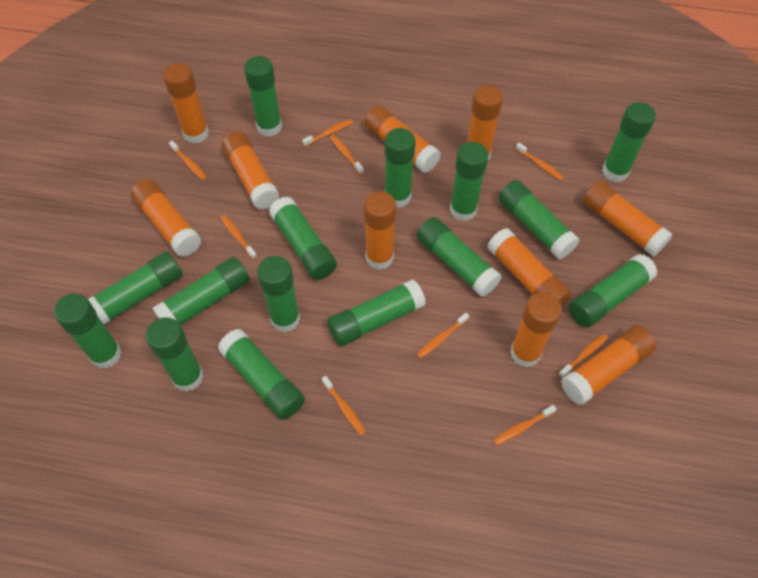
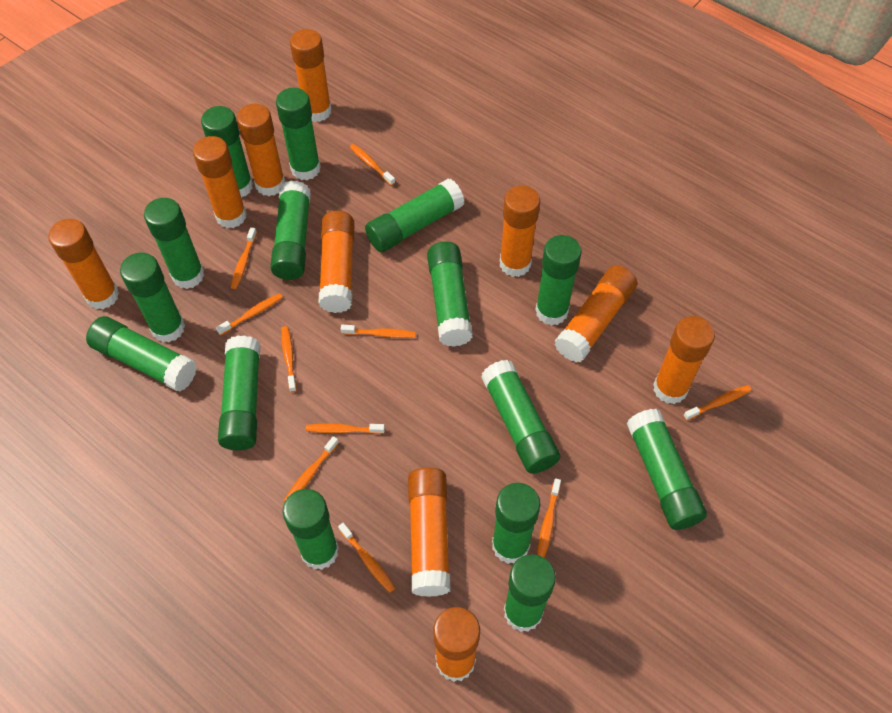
orange toothbrush: [169,141,207,180] [220,215,257,259] [302,119,353,147] [321,376,366,436] [330,134,364,175] [417,313,469,359] [493,405,556,446] [516,143,564,181] [559,334,608,378] = 9 -> [216,293,283,336] [231,227,257,289] [281,326,297,392] [283,436,339,502] [306,423,385,434] [338,523,395,593] [341,325,416,338] [350,144,395,186] [537,478,561,558] [683,385,751,421] = 10

